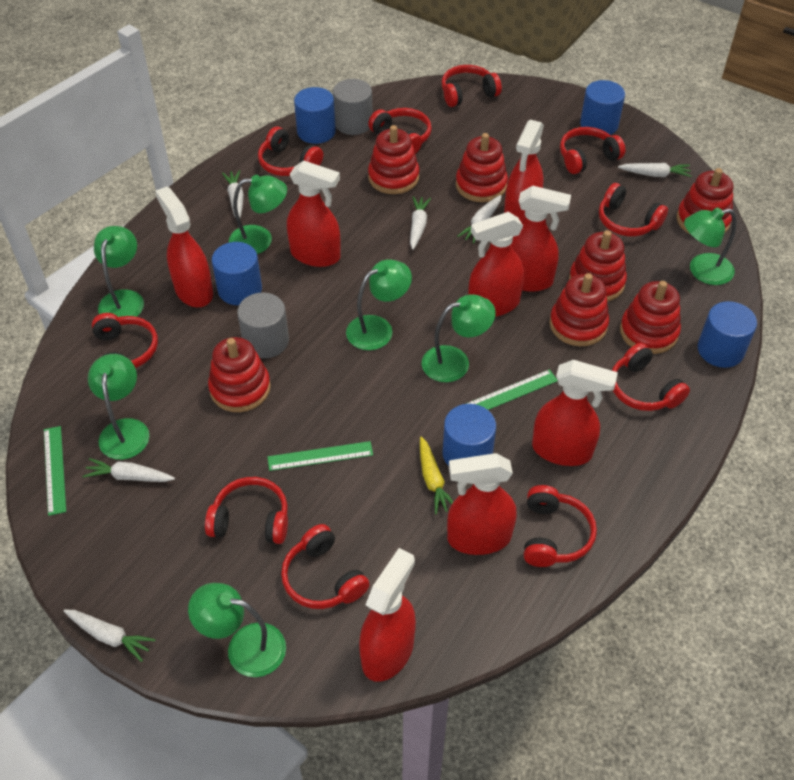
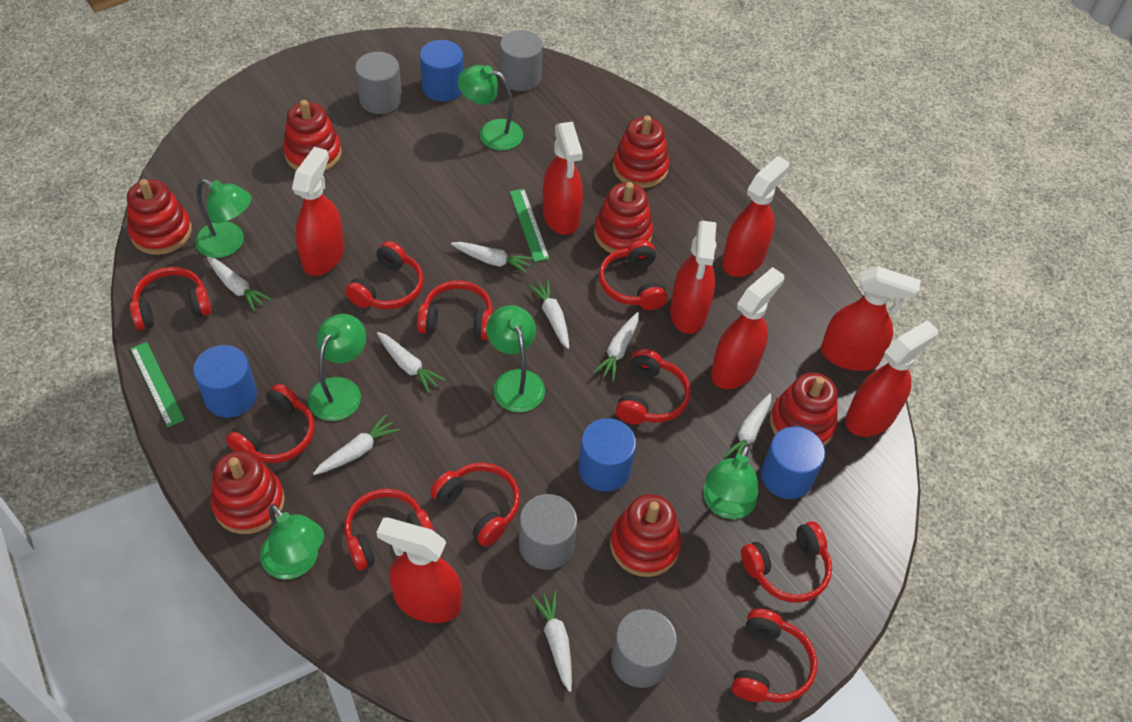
blue cylinder: [212,242,262,305] [294,87,336,144] [442,404,496,466] [580,80,625,135] [698,301,757,368] = 5 -> [193,345,257,418] [420,40,464,102] [578,418,636,492] [761,427,825,499] = 4
green lamp: [88,354,149,460] [94,226,144,317] [188,583,286,677] [229,175,287,254] [346,259,412,350] [422,294,496,382] [684,208,736,285] = 7 -> [195,179,252,258] [260,504,324,579] [308,314,366,421] [458,65,523,150] [486,305,545,413] [703,445,758,519] = 6
green ruler: [44,426,66,516] [268,441,373,471] [466,369,558,410] = 3 -> [130,342,185,427] [510,189,550,262] = 2
grey cylinder: [237,293,289,358] [333,79,373,135] = 2 -> [355,52,402,114] [500,30,543,91] [519,494,577,570] [611,609,677,688] = 4
white carrot: [64,609,156,662] [82,458,175,482] [222,170,244,217] [410,196,431,250] [457,195,502,243] [618,163,691,177] = 6 -> [207,257,271,312] [313,414,400,475] [377,332,446,393] [451,242,534,273] [528,279,569,349] [531,590,572,692] [593,312,639,381] [723,393,771,458] = 8
yellow carrot: [420,437,453,514] = 1 -> none = 0

